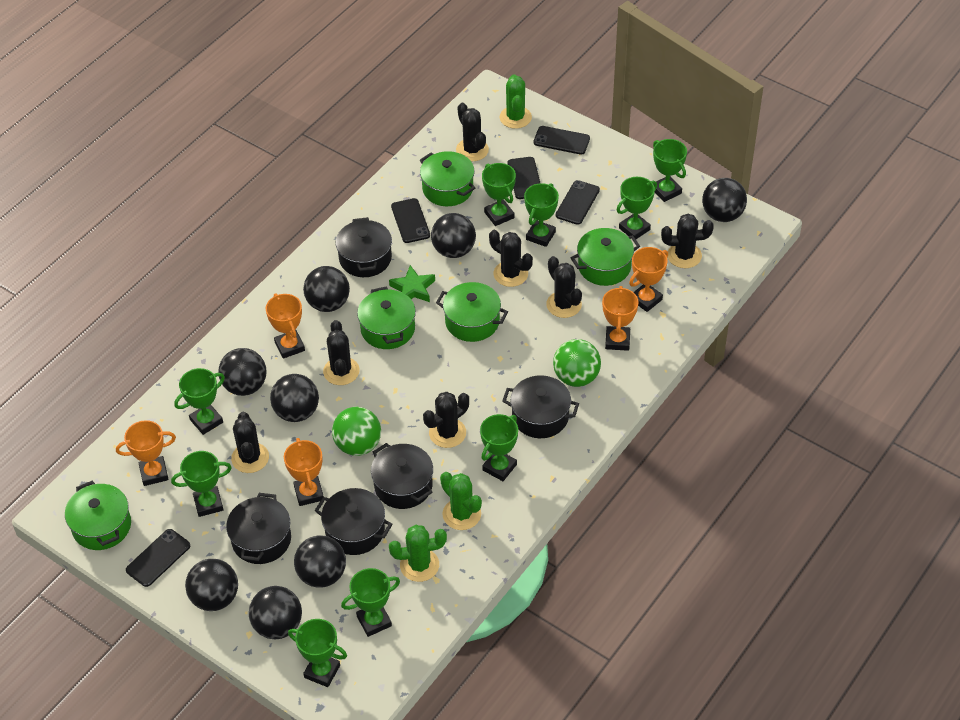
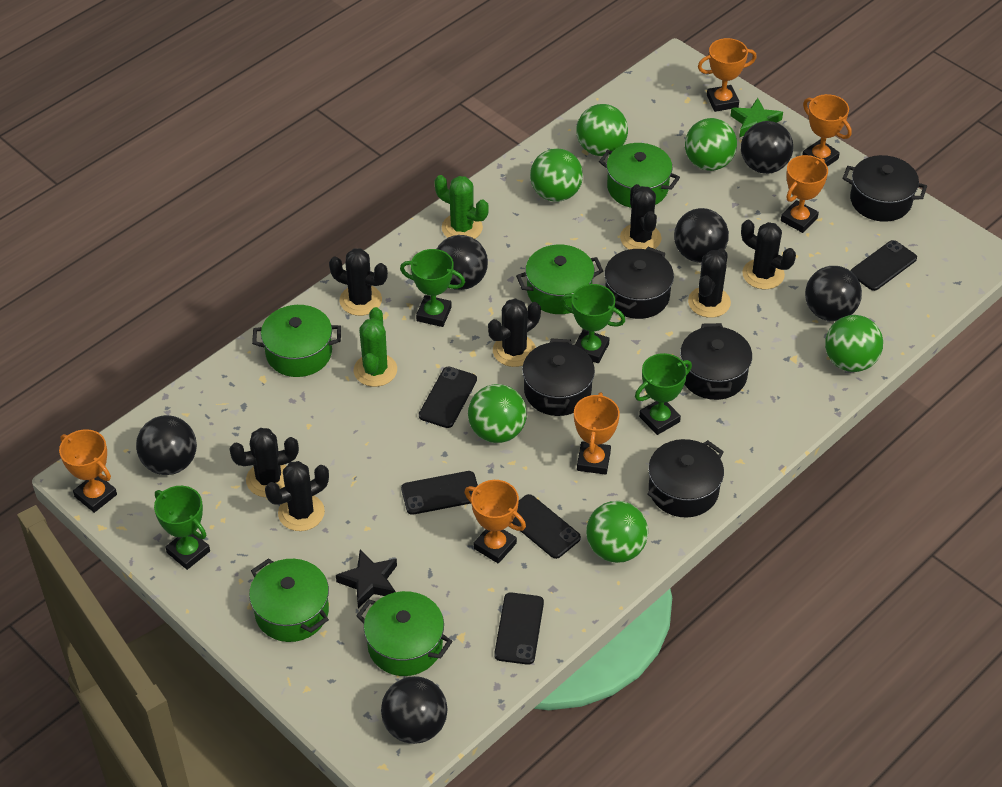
black ball: [185,559,238,611] [218,348,267,396] [249,586,302,639] [270,374,319,422] [294,536,346,588] [303,266,350,312] [431,213,476,258] [702,178,747,222] = 8 -> [136,415,197,475] [381,676,448,744] [437,235,488,290] [674,208,729,263] [741,121,793,174] [805,266,862,321] = 6
black star: none = 0 -> [336,549,397,608] = 1
green ball: [332,407,381,456] [553,339,601,387] = 2 -> [468,384,527,443] [530,148,583,202] [576,104,628,156] [586,501,648,563] [685,118,737,171] [825,315,883,372] = 6
green cactus: [389,525,447,582] [440,472,482,530] [500,74,532,129] = 3 -> [354,307,397,387] [434,175,489,239] = 2
green trophy: [171,451,232,517] [174,368,225,435] [288,619,347,687] [341,568,400,637] [480,414,518,481] [482,163,516,226] [524,183,559,247] [617,177,657,239] [653,139,687,202] = 9 -> [154,486,210,570] [400,249,465,327] [561,284,625,363] [635,353,692,435] = 4
orange trophy: [116,420,176,486] [266,294,305,359] [284,438,324,506] [602,286,639,351] [629,247,668,312] = 5 -> [59,429,117,513] [465,480,526,564] [574,393,620,475] [698,38,757,112] [781,155,828,233] [802,94,852,167] = 6

